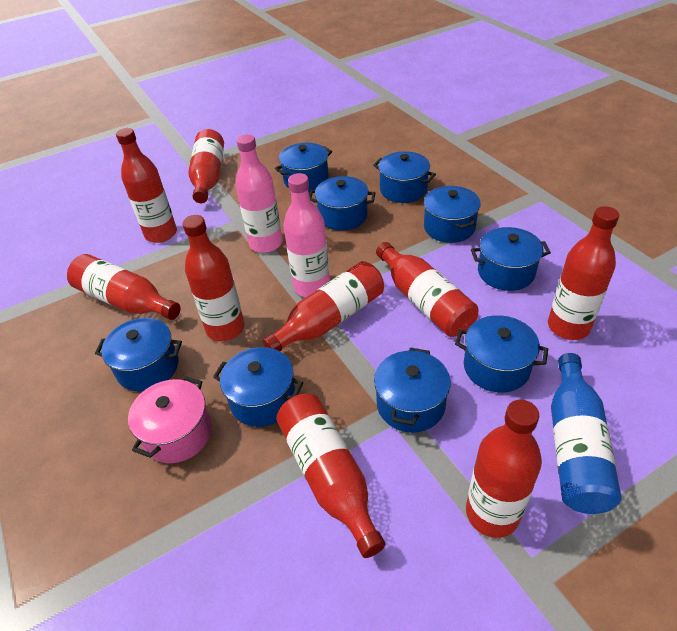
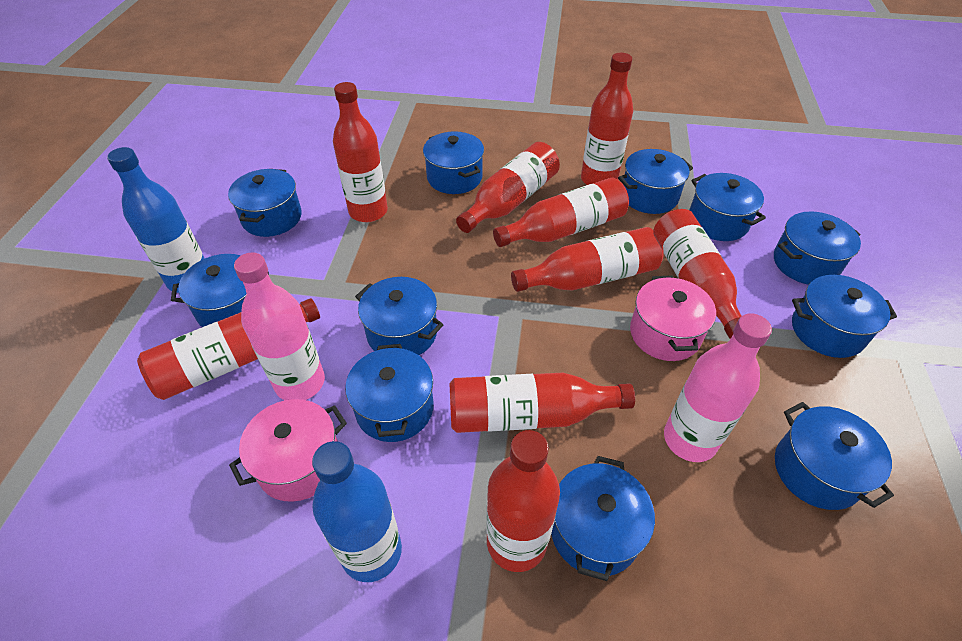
blue bottle: [551,353,622,514] = 1 -> [107,147,205,293] [312,441,402,582] = 2
blue pot: [95,318,182,391] [213,347,303,427] [275,143,332,191] [309,176,375,231] [373,151,436,203] [374,348,451,433] [424,186,481,243] [455,315,548,393] [471,227,551,291] = 9 -> [171,254,269,327] [228,169,302,237] [345,344,434,442] [355,277,443,355] [423,131,484,194] [551,456,655,581] [618,149,693,214] [689,173,766,241] [774,211,861,285] [775,402,894,510] [792,275,897,358] = 11
pink pot: [128,376,212,463] = 1 -> [229,399,347,502] [630,276,716,361] = 2

